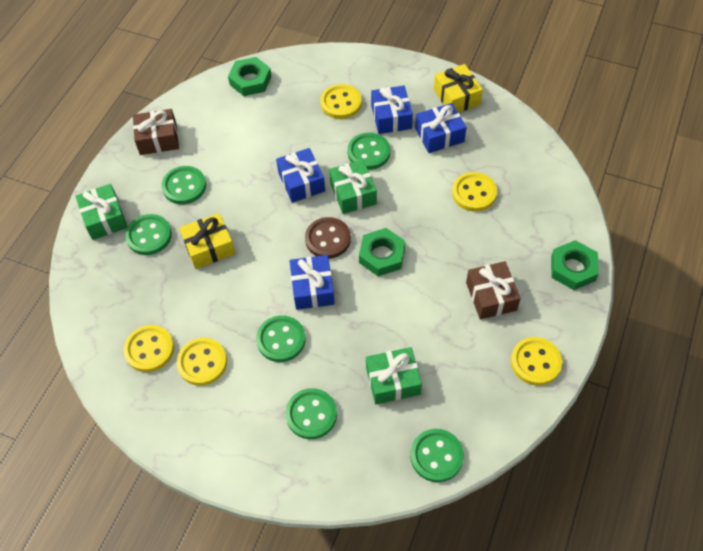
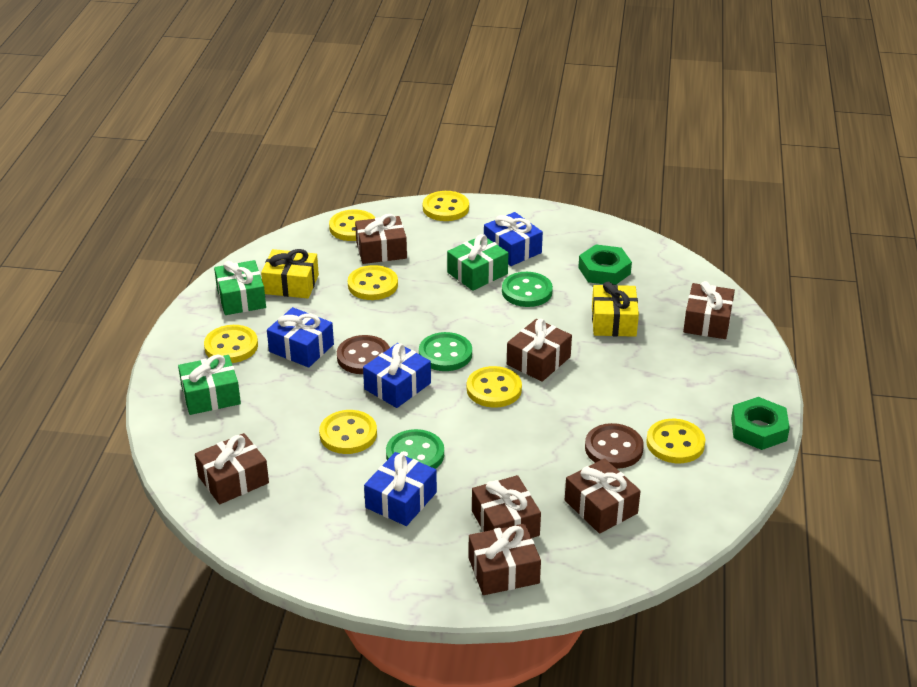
brown button: [305,217,351,259] = 1 -> [337,335,390,374] [585,423,644,469] = 2
brown gift: [133,109,179,155] [466,261,521,319] = 2 -> [195,433,269,504] [355,214,407,264] [469,524,541,595] [472,475,541,538] [507,319,572,382] [565,458,640,533] [683,281,735,339] = 7
green button: [125,214,172,255] [162,166,206,204] [256,315,306,362] [285,388,337,439] [347,133,390,170] [410,429,464,482] = 6 -> [386,429,444,469] [419,332,472,371] [502,272,553,307] = 3
green nut: [228,57,271,96] [359,228,405,276] [551,240,599,290] = 3 -> [578,244,632,285] [731,397,790,450] = 2
yellow button: [124,325,174,372] [177,338,227,386] [320,84,362,119] [452,172,497,211] [511,337,562,386] = 5 -> [204,325,258,363] [319,410,377,454] [329,209,375,241] [348,265,398,300] [423,191,469,221] [467,366,522,408] [646,419,705,463] = 7

